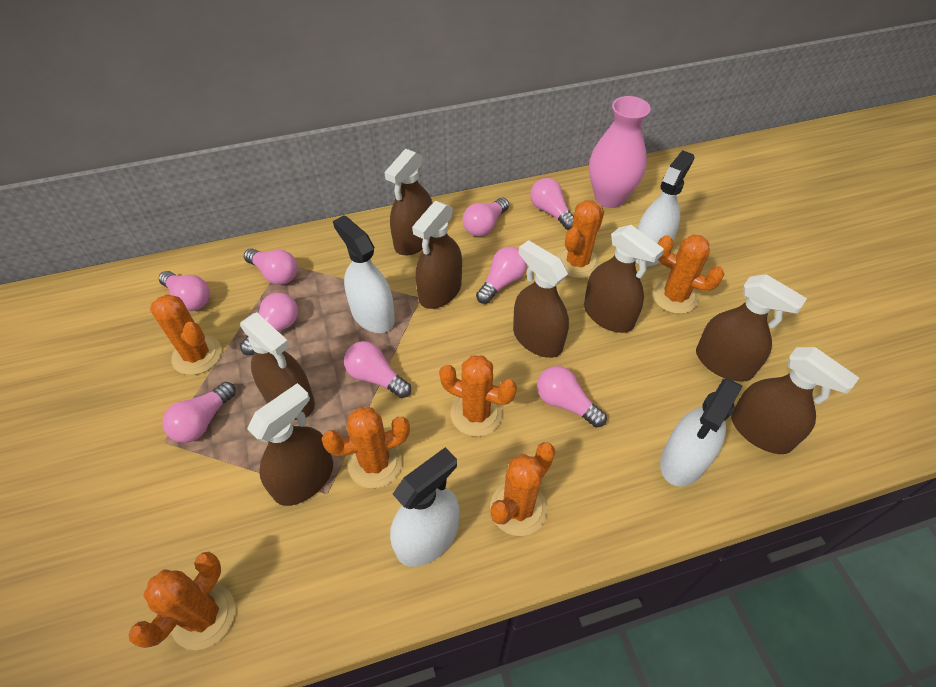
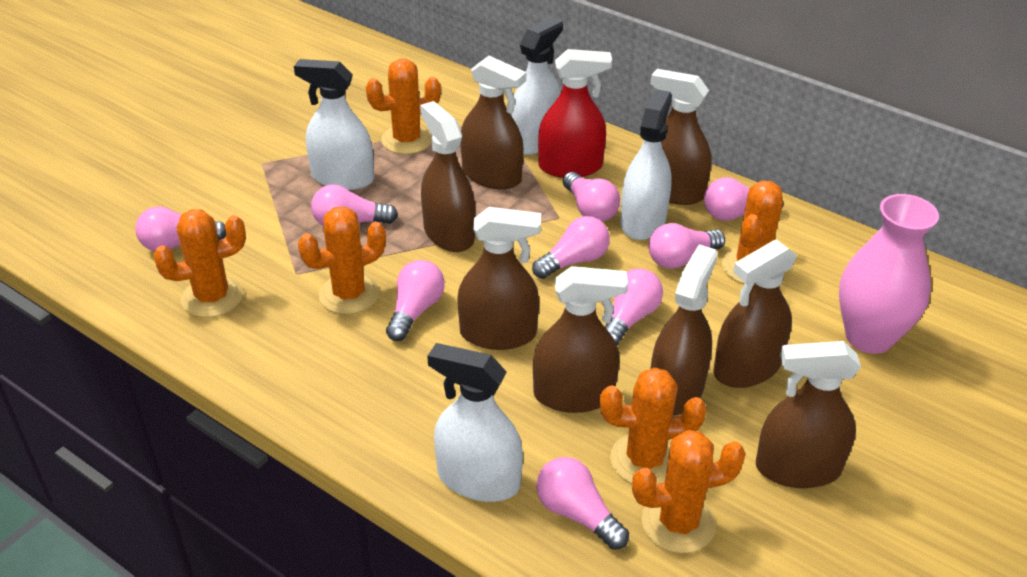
orange cactus: [128,552,235,650] [150,294,222,375] [321,407,410,488] [439,355,517,436] [490,442,556,536] [557,200,604,278] [652,235,725,314] = 7 -> [153,209,246,318] [298,206,386,315] [366,59,441,154] [600,367,706,484] [632,430,746,554] [722,180,783,284] = 6
red spray bottle: none = 0 -> [538,49,612,178] = 1

